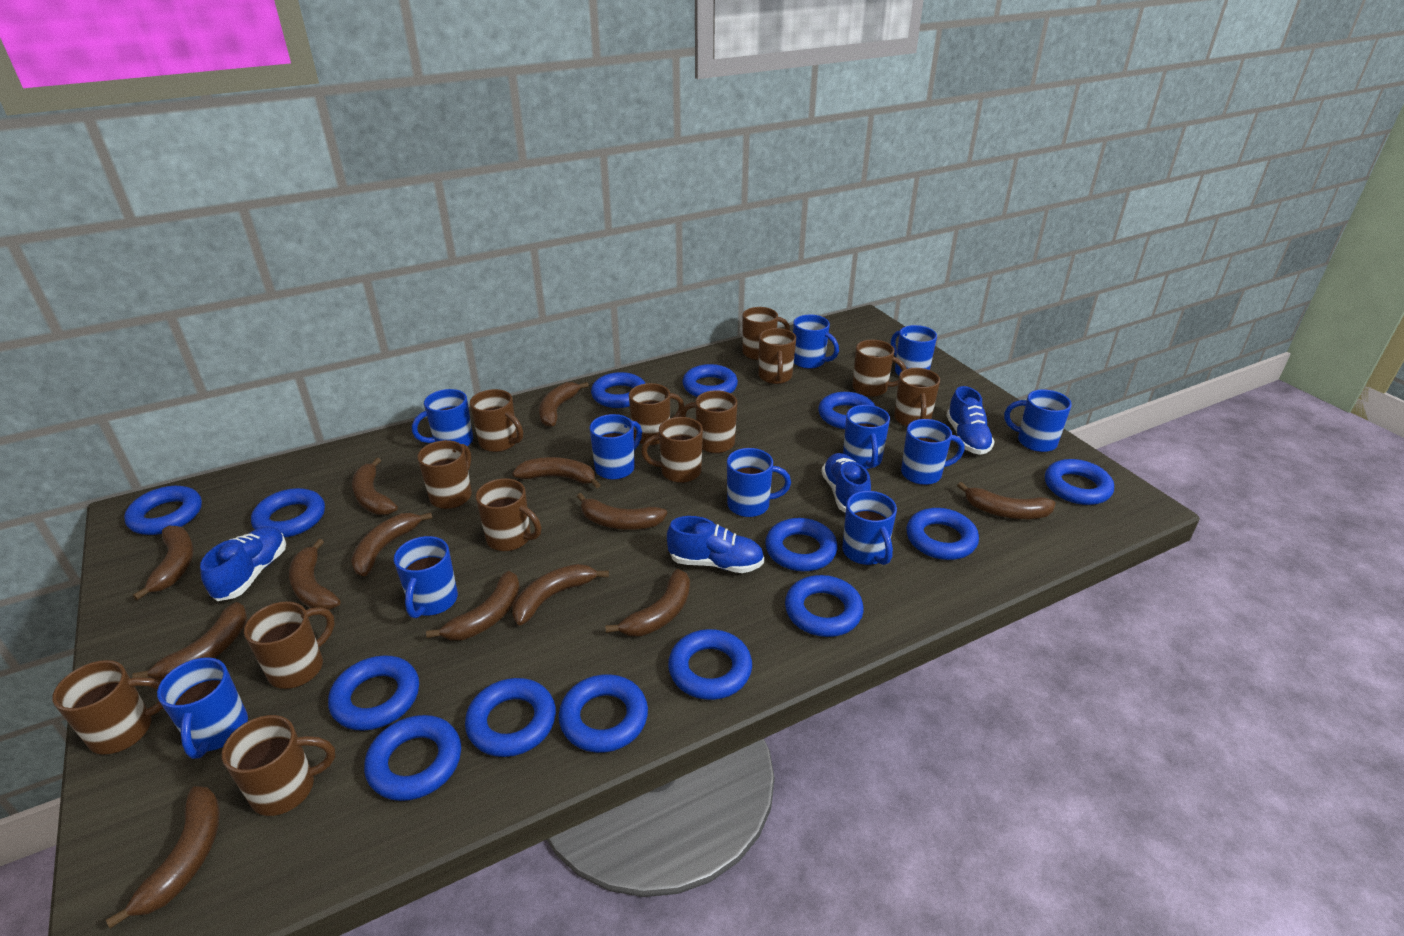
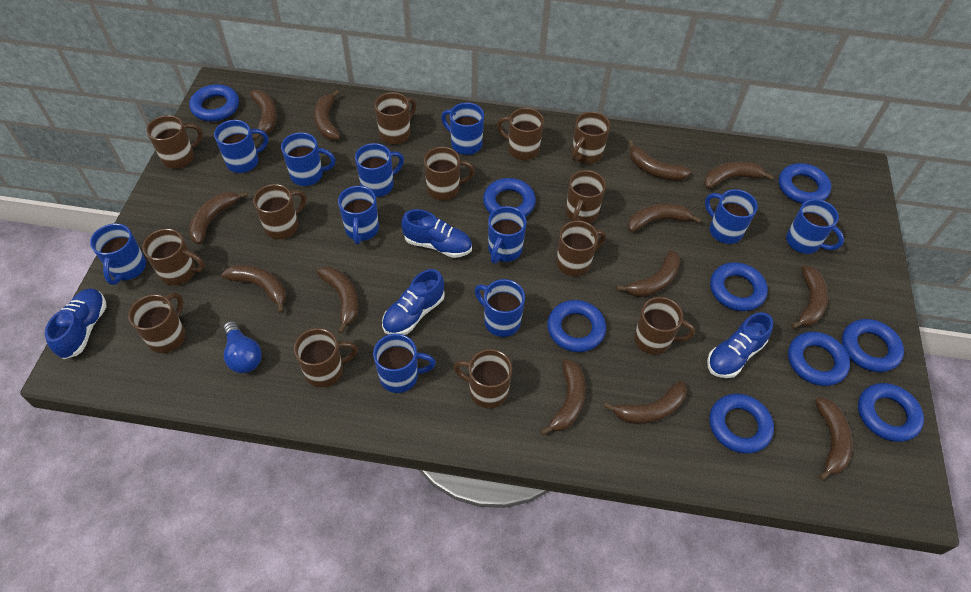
blue light bulb: none = 0 -> [223,321,262,373] = 1
blue ring: [124,486,202,535] [251,488,325,538] [328,655,419,731] [364,715,461,801] [465,678,556,757] [559,674,648,753] [591,372,646,408] [668,629,752,700] [682,364,738,397] [765,518,837,571] [785,575,864,637] [818,392,875,429] [906,508,979,560] [1045,459,1114,505] = 14 -> [189,84,239,121] [483,178,536,217] [547,300,606,352] [710,262,768,311] [710,394,774,454] [779,163,831,204] [788,332,850,386] [842,319,904,372] [858,383,924,442] = 9

